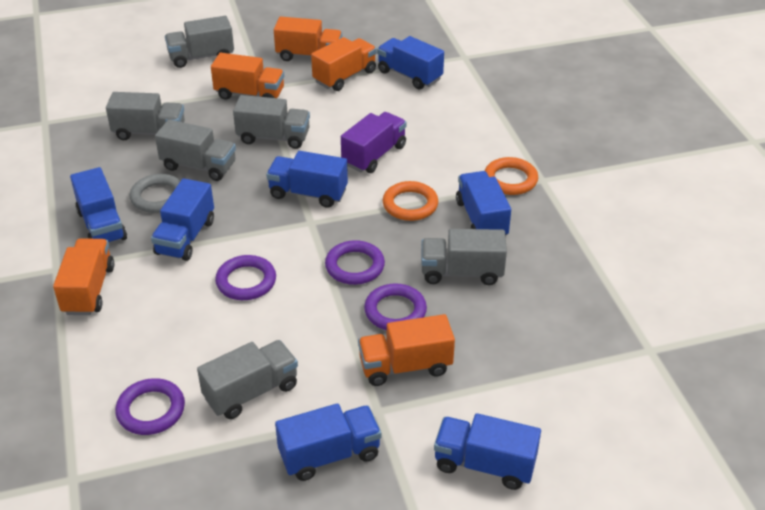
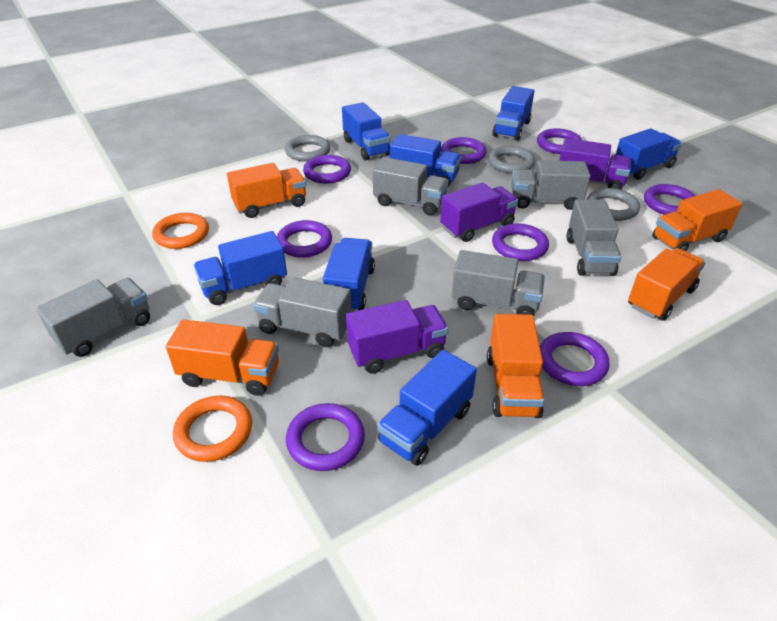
grey ring: [130,174,181,213] = 1 -> [285,135,330,162] [488,146,535,173] [587,188,640,221] = 3
purple ring: [115,378,185,435] [215,255,276,300] [325,240,385,285] [364,283,427,330] = 4 -> [277,220,332,258] [286,403,365,471] [303,155,351,184] [441,137,487,164] [492,223,549,261] [537,128,582,154] [540,332,610,386] [644,184,695,215] = 8
purple truck: [341,112,407,173] = 1 -> [346,300,449,374] [440,182,518,242] [559,138,631,190] = 3

